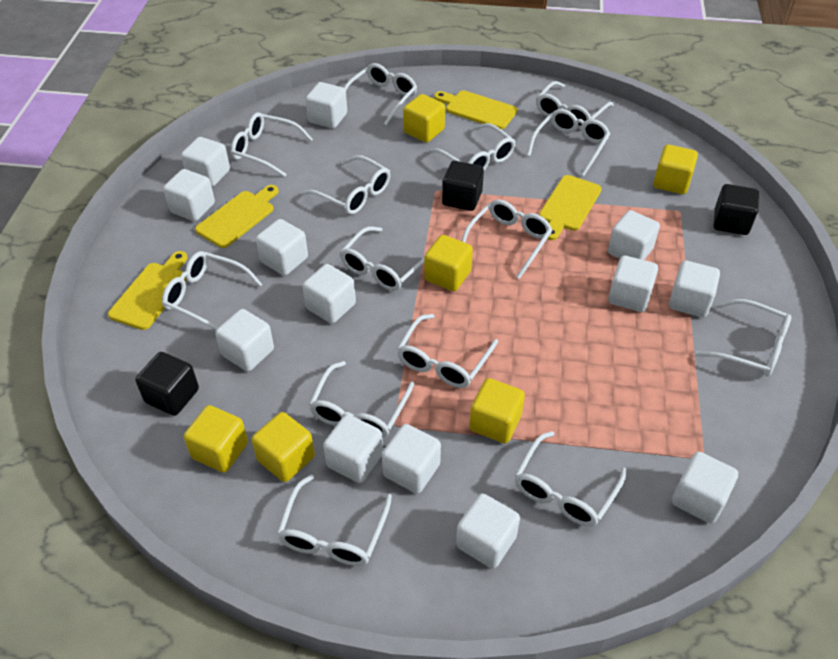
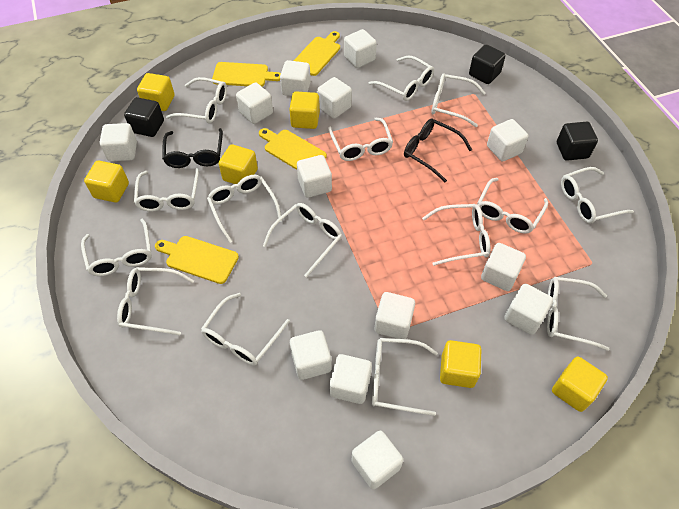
black glasses: none = 0 -> [162,128,223,168] [404,119,472,182] = 2
white glasses: [162,251,263,330] [231,112,313,177] [277,474,392,566] [303,155,390,215] [309,361,414,438] [340,226,424,291] [344,63,417,125] [397,314,498,388] [430,123,516,170] [462,200,552,279] [514,431,627,527] [526,109,610,176] [536,81,614,129] [695,299,791,377] = 14 -> [81,219,152,276] [117,267,194,335] [134,168,199,212] [166,77,227,124] [201,293,290,366] [207,175,282,243] [263,203,342,277] [328,118,393,161] [369,56,434,101] [372,338,438,416] [422,204,490,266] [431,73,486,127] [477,178,548,234] [547,277,609,351] [561,167,634,224] = 15

